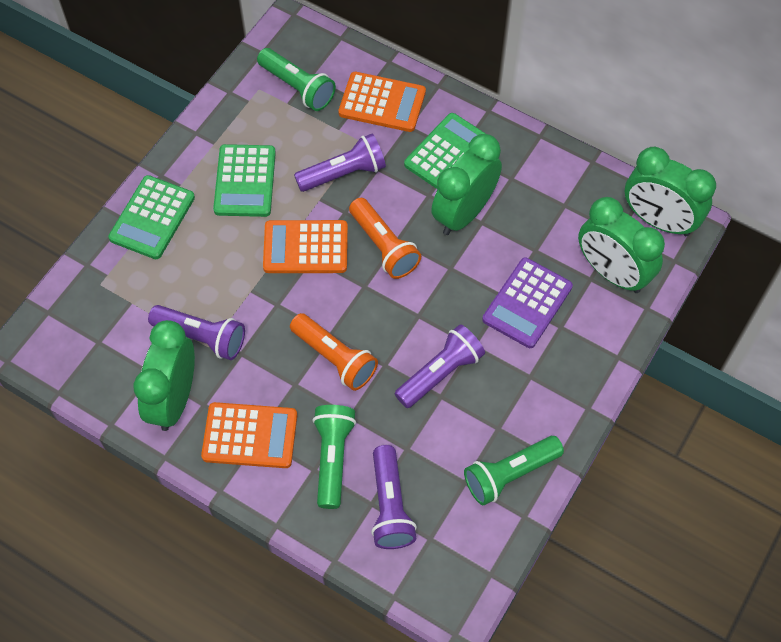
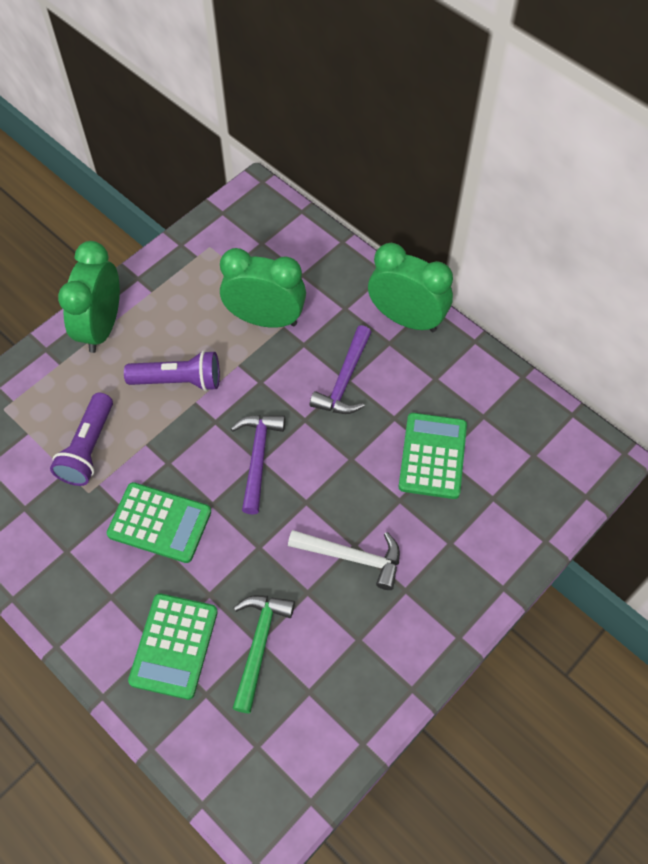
green clock: [133,320,195,431] [431,134,502,235] [578,197,665,293] [625,147,716,236] = 4 -> [58,241,120,353] [220,248,306,328] [368,243,453,332] = 3
green flashlight: [257,48,336,111] [312,405,356,509] [464,436,564,505] = 3 -> none = 0
green hammer: none = 0 -> [232,595,295,714] = 1
orange calculator: [201,402,297,468] [263,220,348,273] [338,72,426,132] = 3 -> none = 0
orange flashlight: [290,313,378,391] [349,198,421,279] = 2 -> none = 0
purple calculator: [482,258,573,348] = 1 -> none = 0
purple flashlight: [148,305,245,360] [294,133,386,192] [371,445,417,549] [395,325,485,408] = 4 -> [50,393,113,486] [124,350,220,391] = 2
purple hammer: none = 0 -> [231,415,285,515] [310,325,372,414] = 2
white hammer: none = 0 -> [288,530,400,590] = 1

